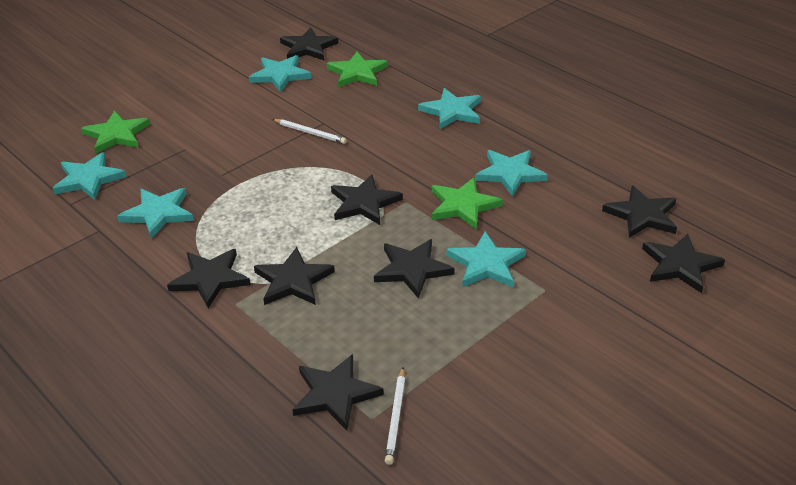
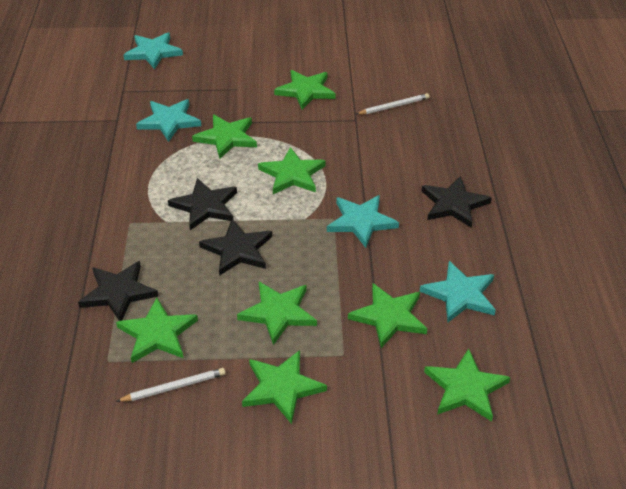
black star: [167,249,251,308] [254,247,335,305] [280,27,338,60] [292,354,384,431] [331,174,403,225] [374,239,455,298] [602,185,677,238] [642,234,725,293] = 8 -> [78,261,159,321] [168,178,237,230] [199,219,272,276] [421,176,492,228] = 4
green star: [81,111,150,154] [327,52,388,87] [432,178,503,230] = 3 -> [116,298,198,363] [192,114,257,159] [237,282,317,345] [242,350,327,424] [258,147,326,194] [274,70,336,110] [348,284,427,348] [424,349,511,422] = 8
turquoise star: [52,152,126,200] [117,188,194,239] [249,55,311,92] [418,88,481,129] [446,231,526,287] [475,150,548,197] = 6 -> [124,33,183,69] [136,99,201,142] [327,195,399,248] [420,261,496,322] = 4

